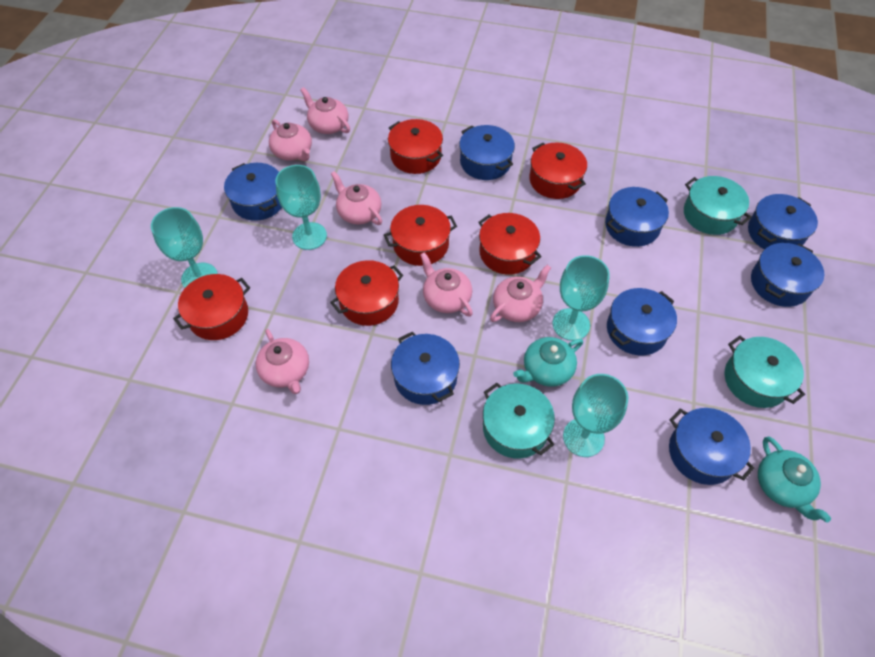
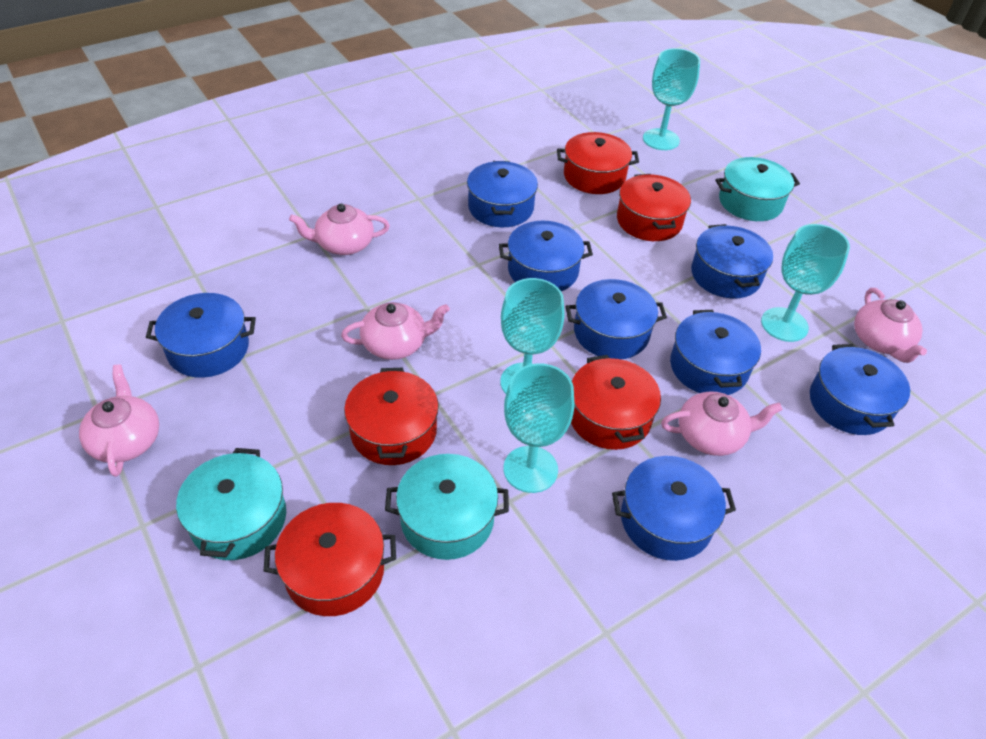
pink teapot: [256,329,309,394] [269,119,312,161] [301,87,350,134] [331,171,382,225] [420,252,473,317] [490,265,551,322] = 6 -> [79,364,159,477] [289,204,390,255] [341,302,450,360] [661,391,783,456] [854,288,927,363] = 5
red pot: [173,274,250,340] [330,260,403,326] [384,205,457,266] [388,119,443,174] [478,213,541,275] [529,142,587,199] = 6 -> [264,503,396,616] [344,368,439,465] [557,132,639,194] [571,355,661,450] [617,174,691,241] = 5
turquoise teapot: [513,337,583,387] [758,437,831,523] = 2 -> none = 0

